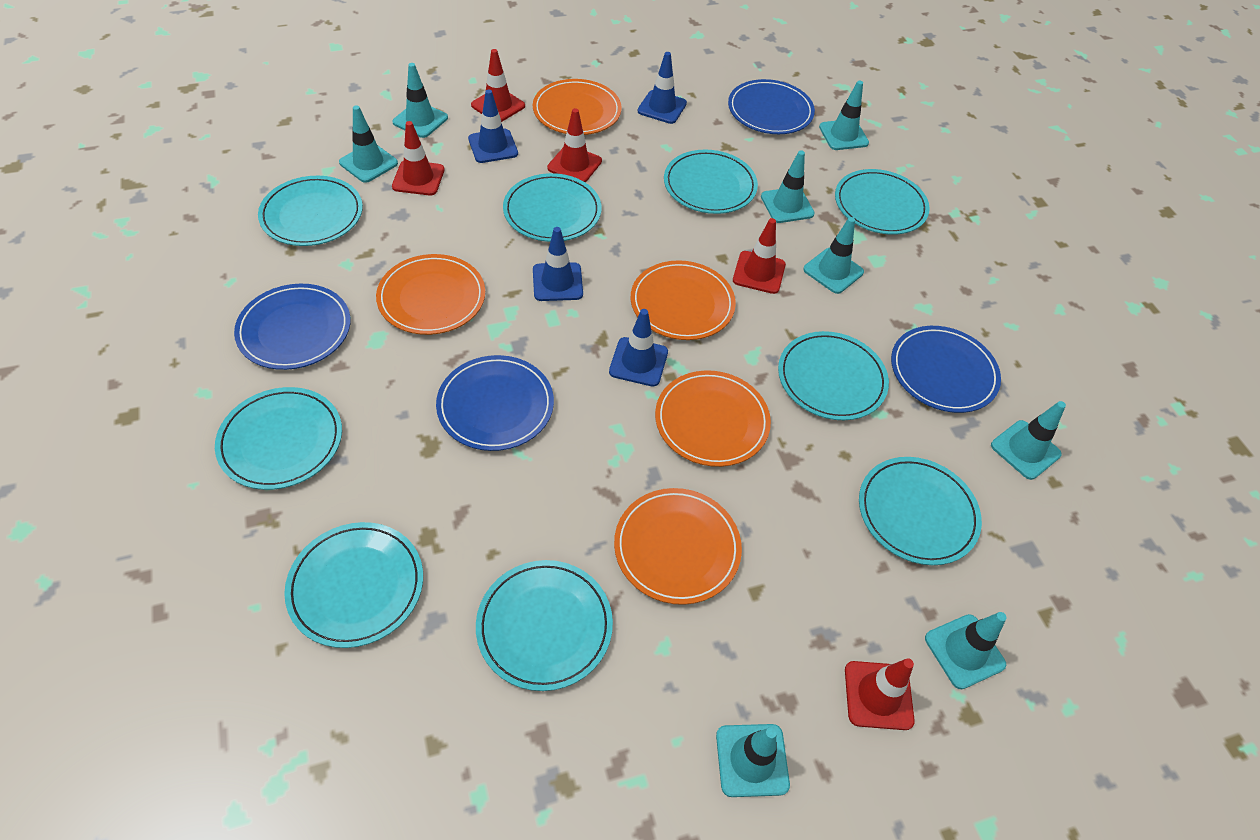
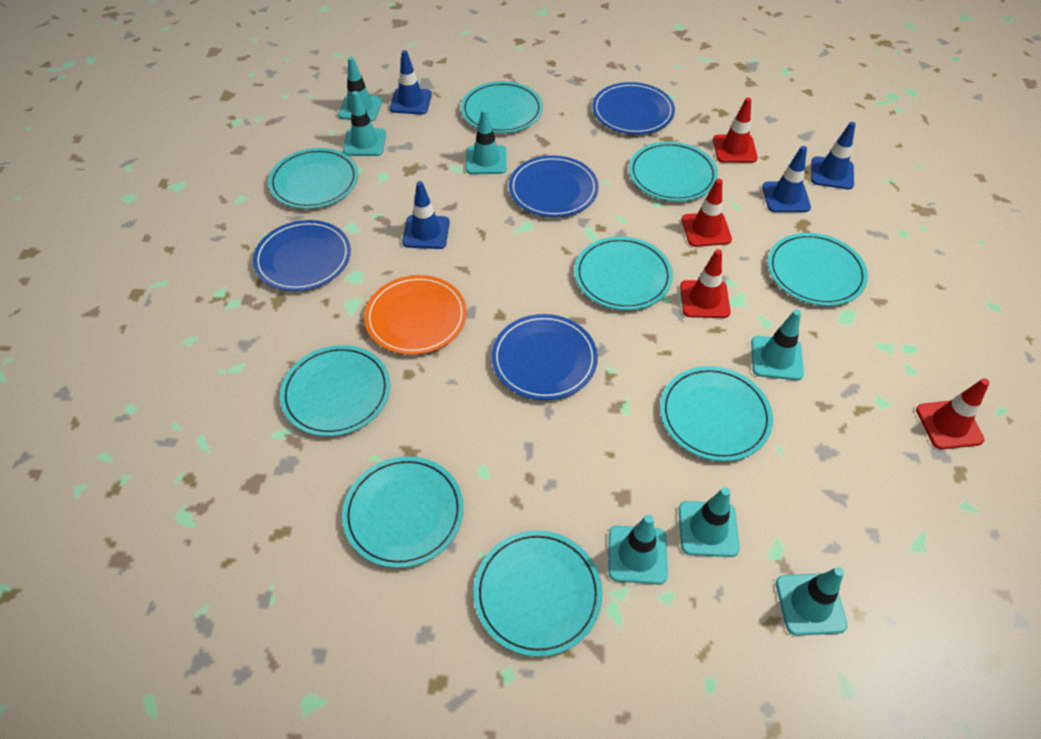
orange plate: [376,254,485,335] [533,79,622,135] [614,488,742,605] [631,260,736,340] [655,370,771,467] = 5 -> [364,275,467,355] = 1
red traffic cone: [392,121,445,195] [471,49,525,122] [547,108,602,182] [733,218,786,294] [845,658,915,730] = 5 -> [680,249,731,318] [682,178,732,247] [713,98,758,163] [916,378,990,450] = 4
turquoise traffic cone: [339,105,398,183] [392,63,448,138] [716,724,790,797] [761,150,814,223] [803,217,864,294] [819,81,869,150] [925,612,1007,689] [991,401,1066,480] = 8 -> [338,57,382,122] [343,91,386,156] [466,109,507,174] [609,515,668,584] [679,487,740,557] [751,310,804,380] [776,567,848,636] = 7

